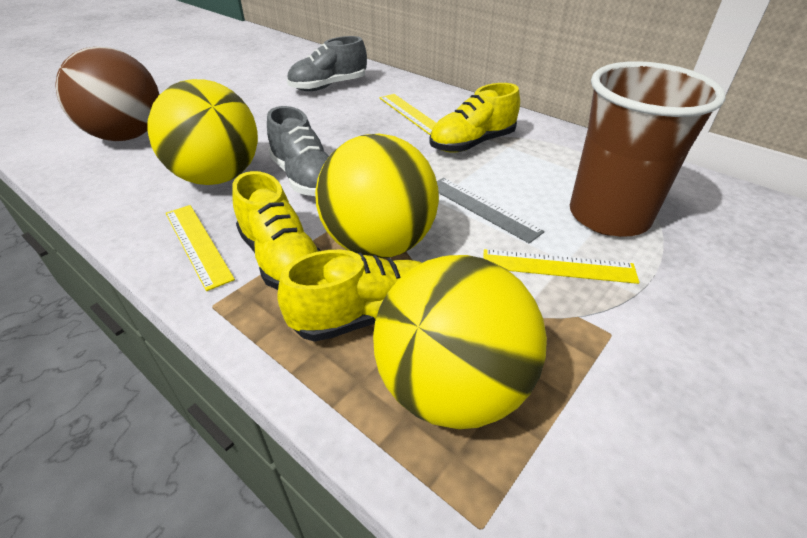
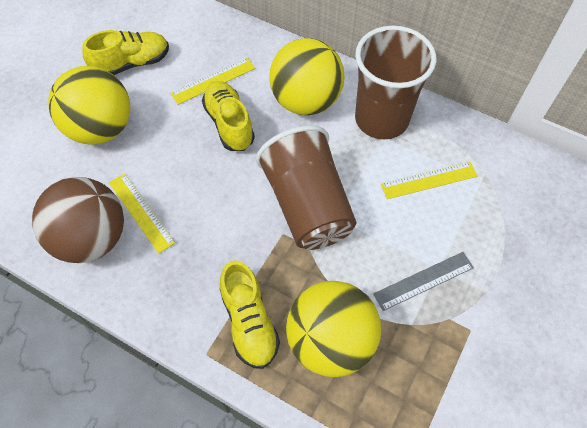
brown cup: [570,61,726,237] = 1 -> [256,125,356,250] [355,26,436,139] = 2
grey shoe: [267,106,329,196] [287,36,367,91] = 2 -> none = 0

